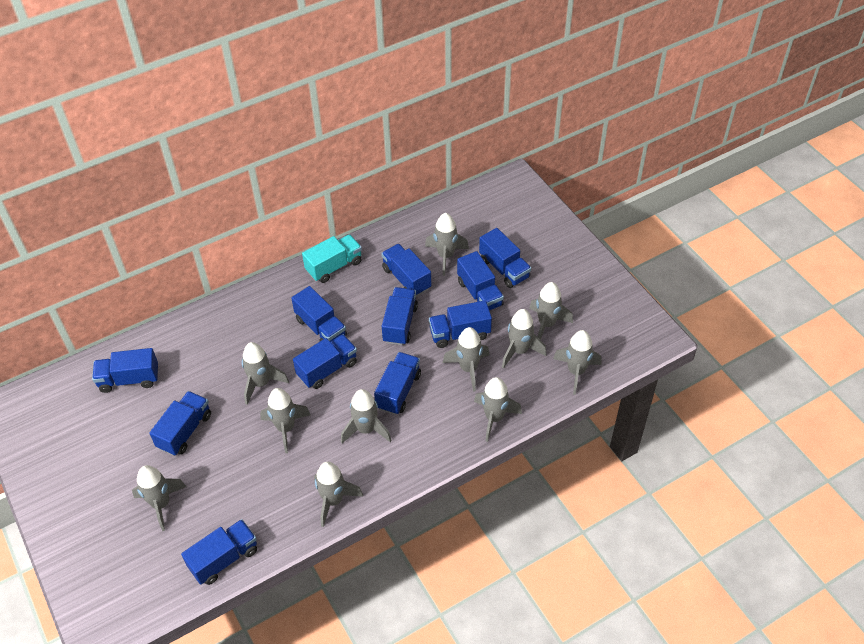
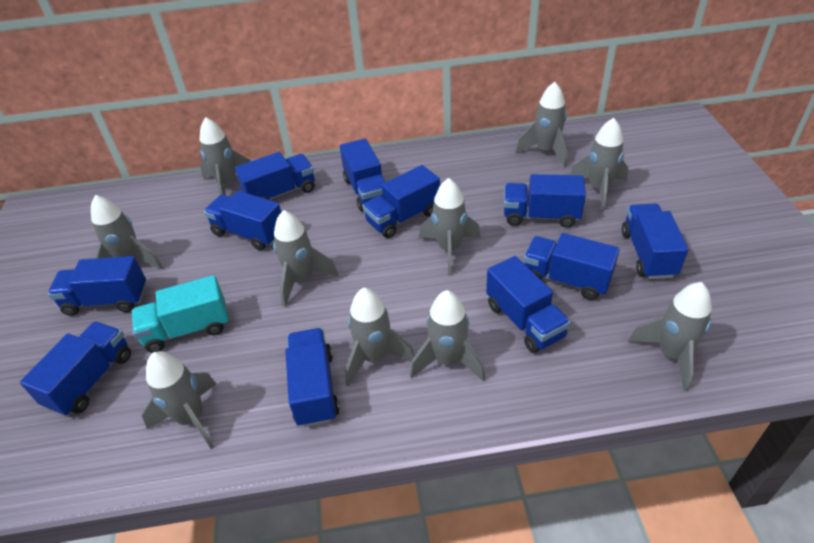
grey rocket: [132,465,187,531] [242,342,289,405] [260,388,310,453] [314,462,363,527] [341,389,392,443] [425,213,469,276] [443,327,489,392] [474,377,522,442] [502,309,547,369] [529,282,573,340] [553,330,602,395] = 11 -> [91,195,163,270] [142,352,216,449] [200,117,251,195] [273,210,338,307] [345,288,415,387] [410,290,485,382] [419,178,481,275] [516,82,567,167] [570,118,628,211] [628,282,712,391] = 10

